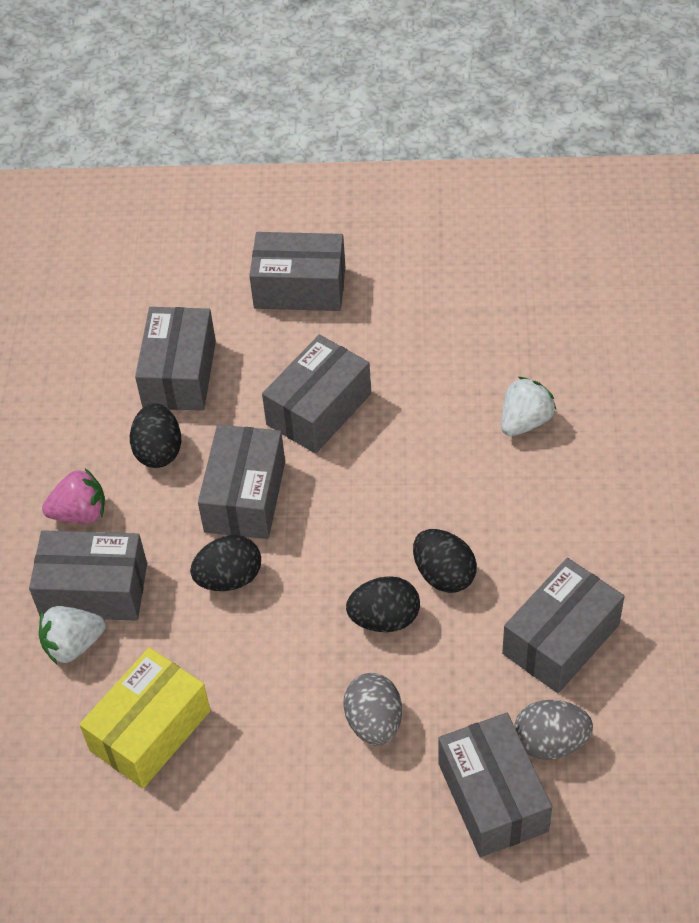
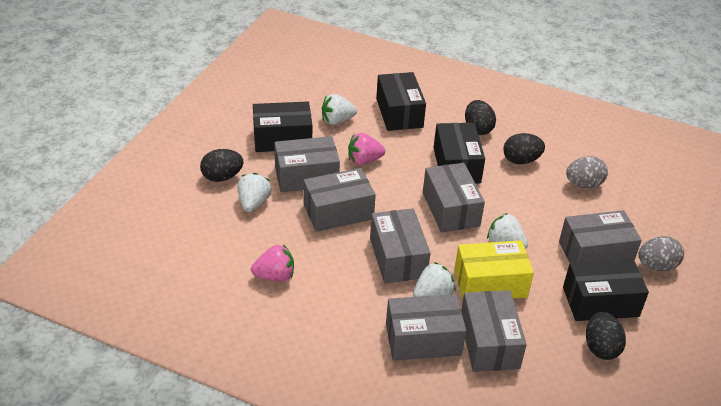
black box: none = 0 -> [253,102,312,152] [376,72,426,131] [434,123,485,184] [563,259,649,321] = 4
pink strawberry: [42,469,105,523] = 1 -> [251,244,294,282] [348,133,385,165] = 2
white strawberry: [39,606,106,664] [501,377,556,436] = 2 -> [238,173,271,212] [322,94,357,125] [413,262,455,297] [487,213,528,249] = 4

